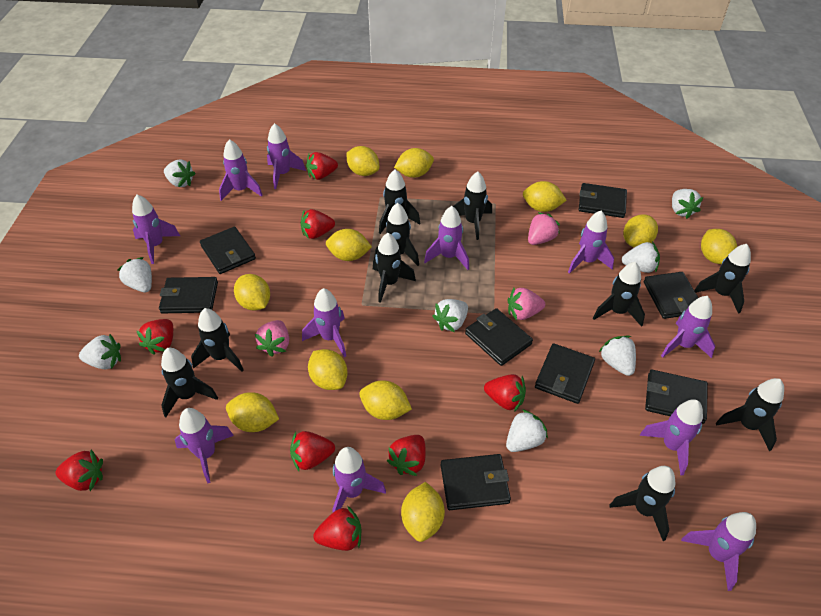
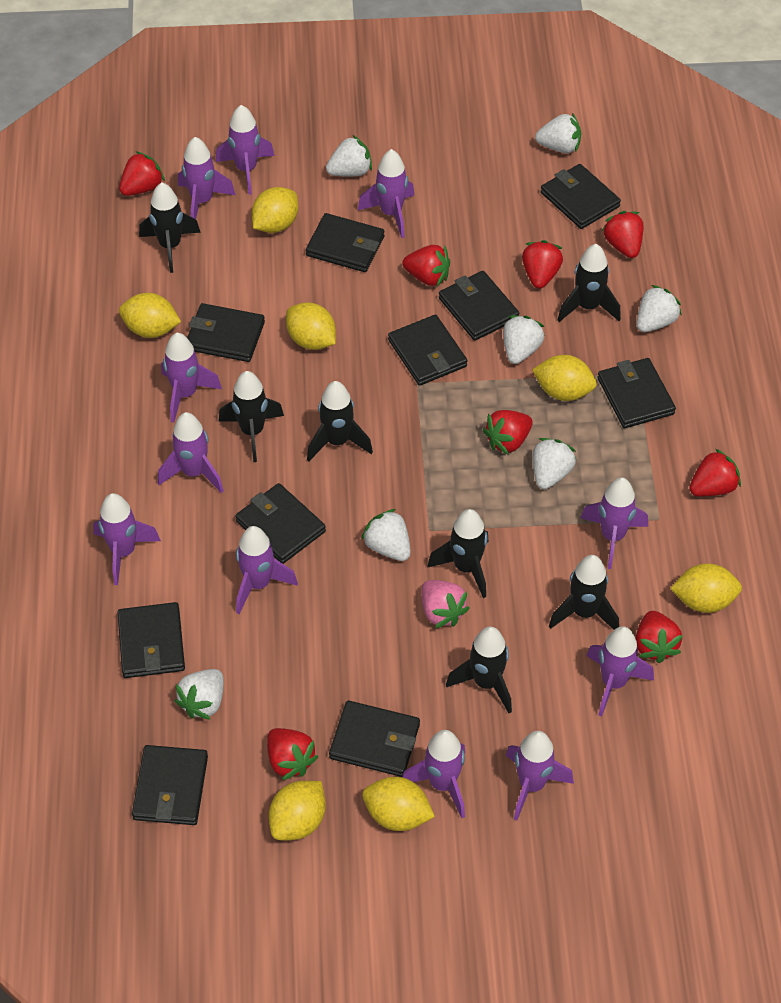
black rocket: [161,348,218,417] [191,308,244,372] [373,233,416,303] [374,203,419,266] [379,169,420,234] [453,171,492,240] [593,262,645,327] [610,466,676,541] [694,244,751,314] [716,378,784,451] = 10 -> [139,182,201,273] [219,371,284,462] [307,381,373,461] [428,509,489,598] [446,627,512,713] [549,555,619,630] [558,244,621,322] = 7
black wallet: [159,277,218,313] [200,227,256,274] [441,454,511,510] [465,308,533,366] [535,343,595,404] [578,183,627,218] [644,272,698,319] [645,370,708,424] = 8 -> [117,602,185,678] [132,745,208,825] [187,303,265,362] [235,483,326,564] [306,213,384,272] [329,700,420,777] [388,315,468,386] [439,271,519,340] [541,164,621,229] [597,358,676,428] = 10
pink strawberry: [255,320,289,357] [508,288,545,320] [528,212,560,245] = 3 -> [421,580,470,628] = 1
white strawberry: [79,334,121,369] [117,257,152,292] [164,159,195,187] [433,299,468,332] [506,409,548,452] [599,336,636,376] [622,242,660,273] [672,189,703,219] = 8 -> [174,669,224,720] [326,135,372,177] [361,509,411,561] [503,315,545,364] [533,438,576,489] [535,113,581,153] [637,285,682,332] = 7
yellow lemon: [226,392,279,432] [234,274,270,311] [308,349,348,390] [326,229,372,261] [346,146,379,176] [359,380,412,420] [394,148,434,178] [401,482,445,542] [523,181,567,212] [623,214,658,248] [701,229,737,264] = 11 -> [119,293,181,338] [252,187,298,233] [269,781,326,840] [286,302,336,350] [362,777,435,831] [532,355,597,401] [670,563,742,613] = 7

